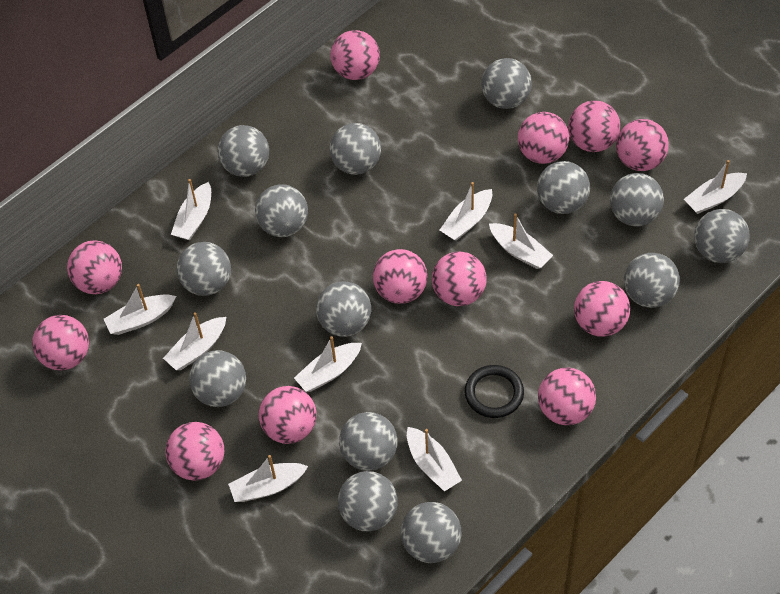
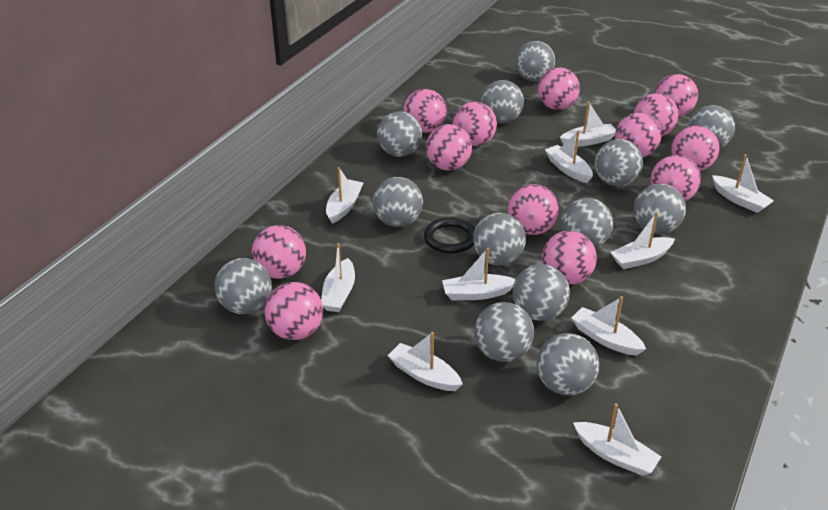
grey ball: [177,242,231,296] [189,350,246,407] [218,125,269,177] [255,184,308,237] [316,281,371,337] [330,123,381,175] [338,471,398,532] [339,412,398,471] [401,502,461,563] [481,58,532,109] [537,161,590,214] [610,173,664,227] [624,253,680,308] [694,209,750,263] = 14 -> [215,258,272,314] [373,177,423,227] [377,111,422,157] [473,213,526,266] [474,302,534,362] [481,80,524,123] [513,264,570,321] [515,41,555,81] [537,333,600,396] [561,198,613,248] [595,139,643,187] [634,184,686,235] [688,105,735,149] = 13
pink ball: [32,315,89,371] [67,240,122,294] [165,422,224,481] [259,386,316,444] [330,30,380,80] [373,249,427,304] [432,252,487,306] [518,112,569,164] [538,368,596,425] [568,100,620,152] [574,281,630,337] [616,119,669,171] = 12 -> [252,225,306,279] [265,282,323,340] [403,89,447,133] [426,124,472,171] [453,102,497,147] [508,184,559,235] [538,67,580,110] [542,231,597,285] [615,113,662,157] [634,93,679,137] [650,155,701,201] [655,74,698,117] [671,125,720,171] = 13
white boat: [104,284,176,335] [163,312,226,370] [171,179,211,240] [228,455,308,502] [294,336,362,392] [407,427,462,492] [440,182,492,241] [489,213,553,269] [684,160,747,214] = 9 -> [321,243,355,312] [326,167,363,224] [387,332,463,391] [442,248,516,300] [545,130,593,183] [560,101,616,147] [571,296,646,356] [573,403,661,476] [610,212,675,269] [712,154,774,213] = 10

